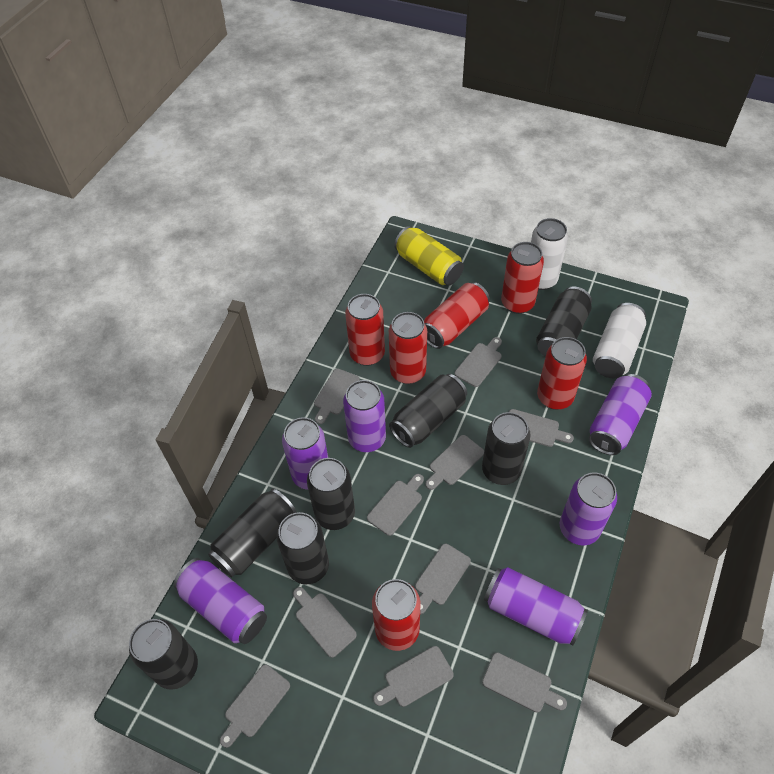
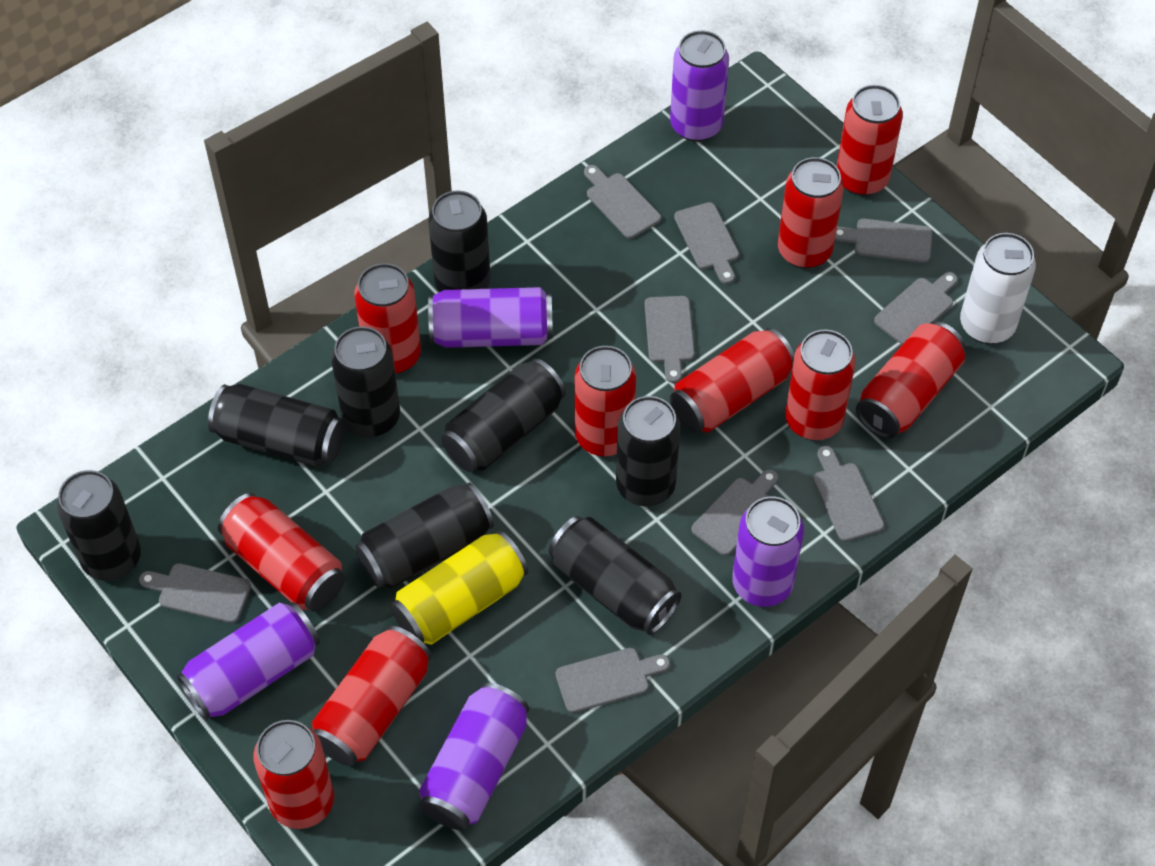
black can: [129,619,198,690] [208,488,296,577] [277,512,329,584] [307,458,355,530] [389,374,467,448] [482,412,531,485] [536,287,592,357] = 7 -> [57,470,141,581] [208,384,345,467] [331,326,400,437] [355,482,494,588] [428,190,491,292] [441,358,566,472] [549,516,681,635] [616,396,680,506] = 8
grey cutting board: [220,664,290,748] [293,587,357,658] [314,369,360,424] [367,474,424,536] [373,646,454,707] [415,544,471,614] [425,435,484,490] [455,337,502,387] [482,652,567,712] [509,409,574,447] = 10 -> [139,563,251,623] [556,648,670,713] [584,165,661,239] [645,296,695,383] [674,202,739,284] [691,470,778,556] [813,446,884,542] [835,219,932,263] [874,272,958,344] = 9
purple can: [174,558,267,644] [282,417,328,490] [343,380,386,452] [484,567,588,646] [559,472,617,545] [589,374,652,455] = 6 -> [176,602,320,720] [419,683,529,830] [428,287,553,348] [670,30,729,142] [732,496,804,607] = 5
red can: [345,294,385,366] [372,579,420,651] [389,312,427,384] [424,282,490,349] [501,242,544,314] [537,337,587,410] = 6 -> [218,493,345,612] [253,720,334,829] [312,626,432,766] [354,263,421,374] [575,346,636,456] [670,328,794,433] [778,157,844,269] [785,329,856,440] [837,85,903,196] [856,321,965,439] = 10
white can: [531,218,568,290] [593,303,646,378] = 2 -> [960,233,1036,344] = 1

